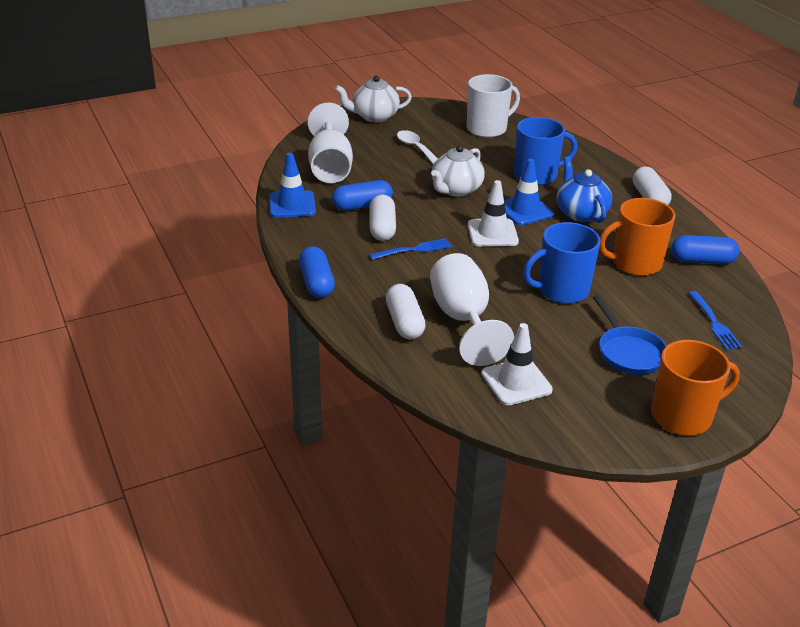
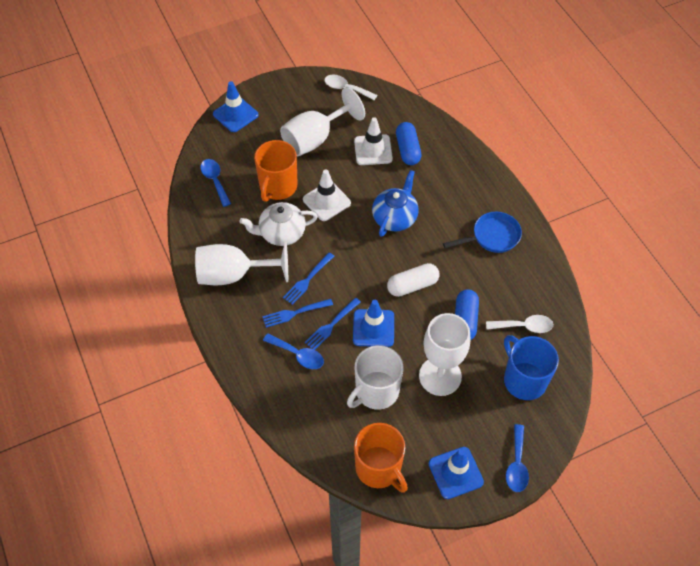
blue capsule: [299,246,335,298] [332,180,393,211] [671,235,739,264] = 3 -> [396,122,422,165] [455,289,479,340] = 2
blue fork: [369,238,452,260] [689,291,742,350] = 2 -> [262,299,333,328] [283,252,334,305] [305,298,361,350] = 3
blue mug: [514,117,577,185] [523,222,600,304] = 2 -> [504,335,559,400] = 1
blue spoon: none = 0 -> [200,159,231,207] [263,333,324,369] [506,424,529,492] = 3
blue traffic cone: [269,153,316,218] [504,159,554,226] = 2 -> [213,81,259,132] [353,300,394,347] [429,447,484,499] = 3
white capsule: [369,194,396,241] [386,284,426,339] [633,167,672,205] = 3 -> [387,263,439,297] = 1
white goblet: [308,103,353,183] [430,253,514,366] = 2 -> [195,242,288,285] [280,87,365,156] [419,313,470,396] = 3
white spoon: [397,130,438,164] = 1 -> [324,75,377,100] [486,315,553,333] = 2
white teapot: [335,76,412,122] [431,145,485,197] = 2 -> [239,202,318,246] = 1

